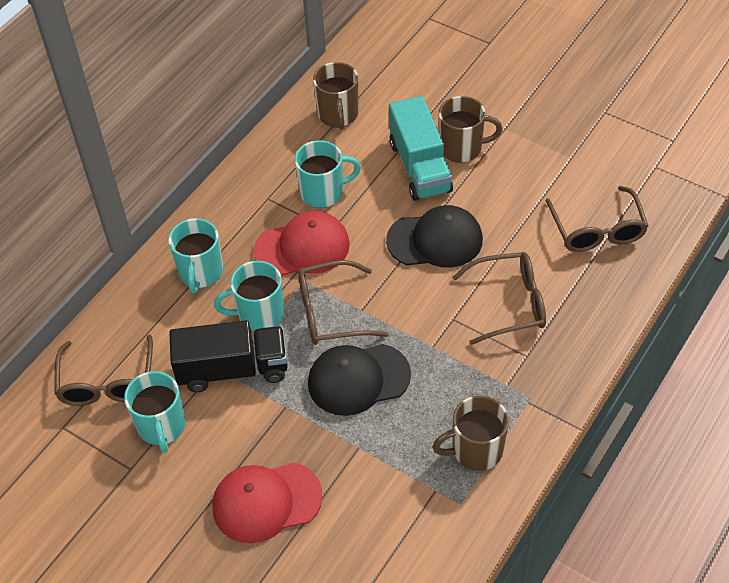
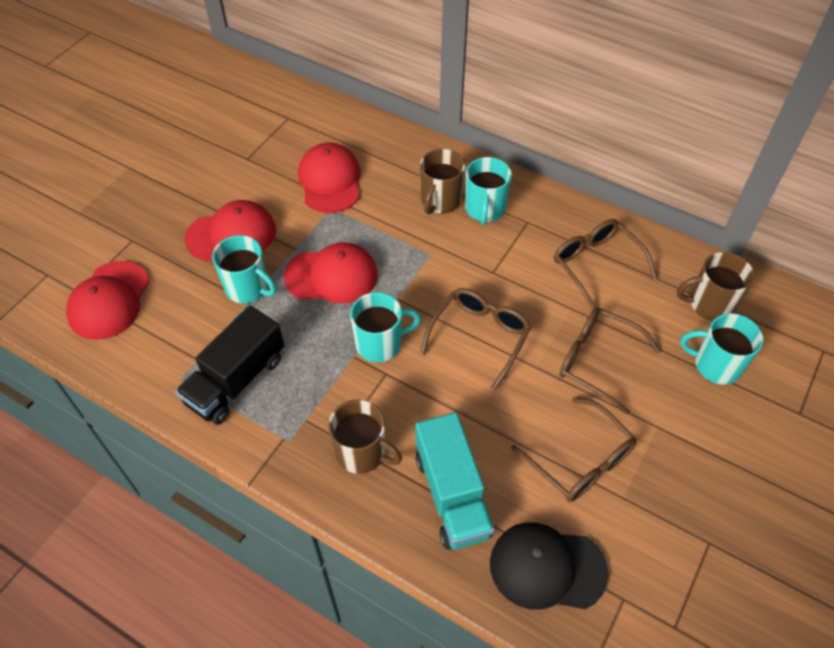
black cap: [308,344,411,416] [386,205,483,268] = 2 -> [490,522,609,610] = 1
red cap: [212,463,323,543] [254,211,350,276] = 2 -> [66,261,150,340] [185,200,276,261] [284,242,378,304] [298,143,361,213] = 4

